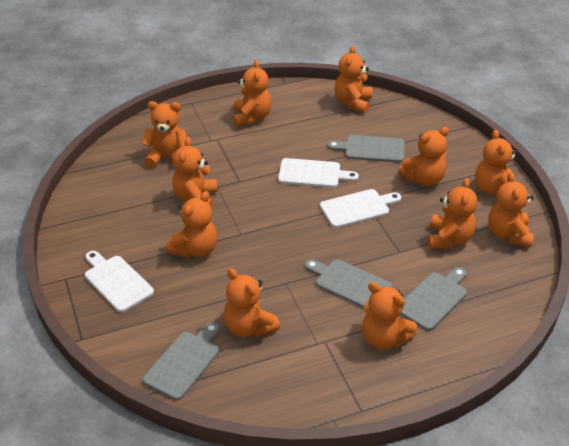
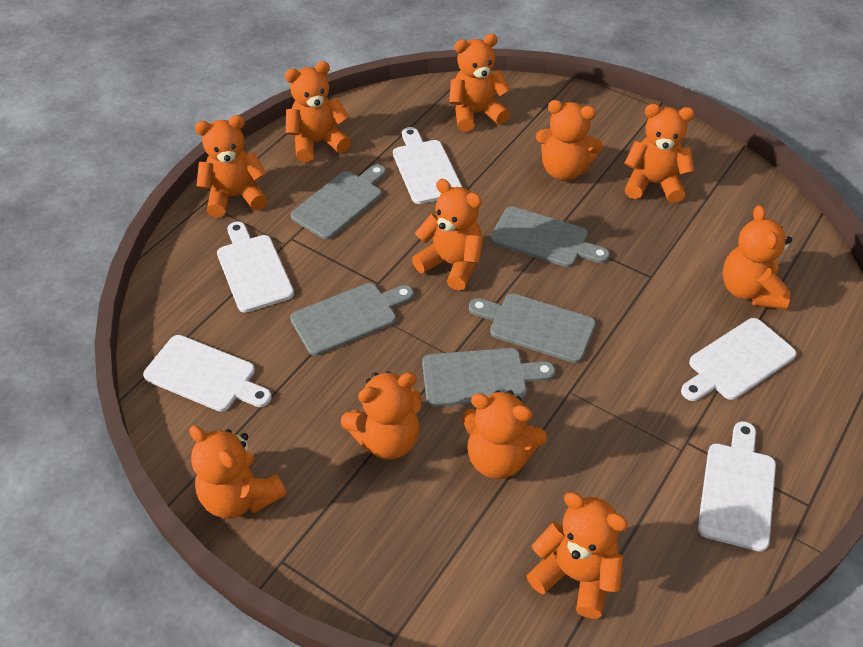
grey cutting board: [143,322,219,400] [305,259,392,308] [328,135,404,162] [400,267,467,331] = 4 -> [290,283,414,356] [291,164,386,239] [422,348,555,407] [469,293,596,363] [490,206,610,267] = 5
white cutting board: [85,251,154,312] [278,158,359,188] [320,189,401,228] = 3 -> [143,335,272,412] [217,221,294,313] [393,127,463,204] [681,318,796,401] [698,421,776,551] = 5

